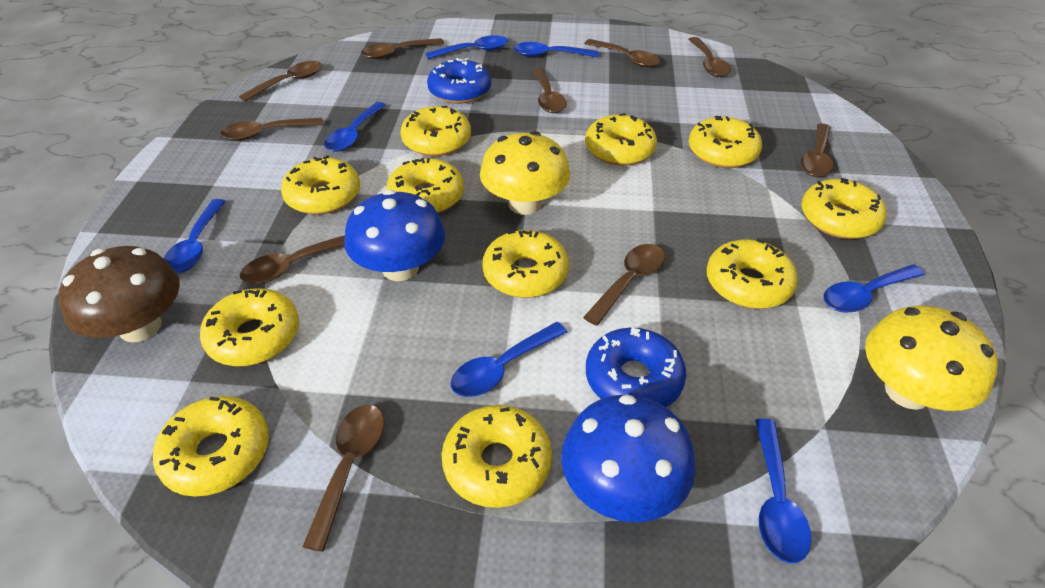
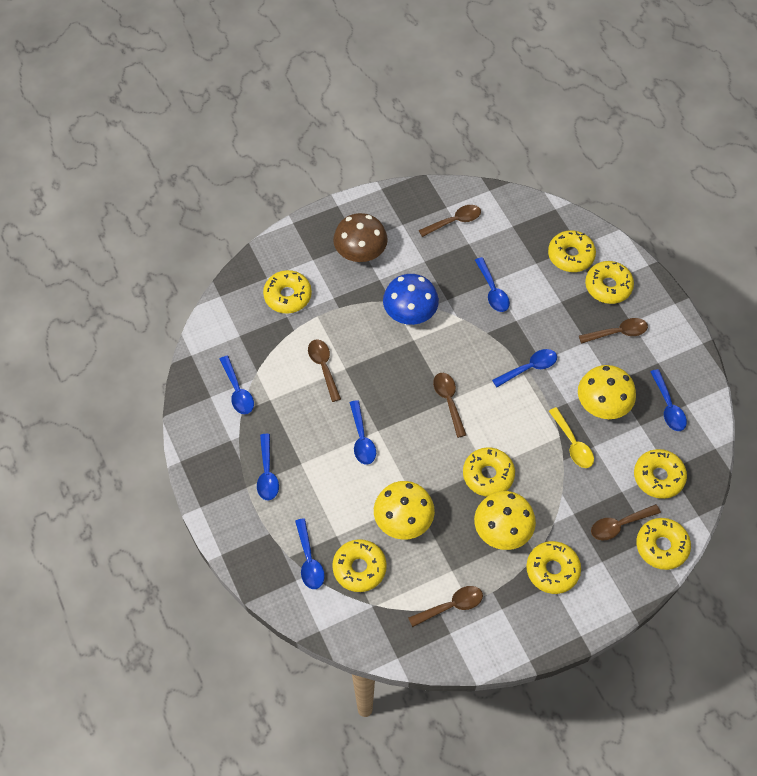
blue donut: [427,58,491,104] [586,328,686,407] = 2 -> none = 0
blue mushroom: [344,190,445,281] [561,394,696,522] = 2 -> [383,274,439,325] = 1
brown spoon: [220,118,323,141] [239,61,322,102] [240,235,345,284] [302,405,384,552] [361,38,444,59] [532,68,567,113] [583,244,665,326] [584,39,660,67] [688,37,731,77] [801,123,833,177] = 10 -> [308,339,341,402] [408,586,483,627] [419,205,481,237] [433,373,466,438] [579,318,648,344] [591,504,661,540] = 6
yellow donut: [153,396,269,497] [200,288,299,366] [281,155,360,215] [386,158,464,213] [400,106,471,156] [442,405,552,508] [482,230,569,298] [585,113,657,166] [689,116,762,168] [707,239,798,309] [801,178,887,239] = 11 -> [263,270,312,314] [332,539,387,592] [463,447,515,497] [526,541,581,594] [548,230,596,272] [585,261,634,304] [634,449,687,499] [636,518,691,570] = 8
yellow mushroom: [480,131,570,215] [865,306,998,411] = 2 -> [374,481,435,540] [474,491,536,550] [578,365,636,419] = 3
yellow spoon: none = 0 -> [549,407,594,468] = 1

